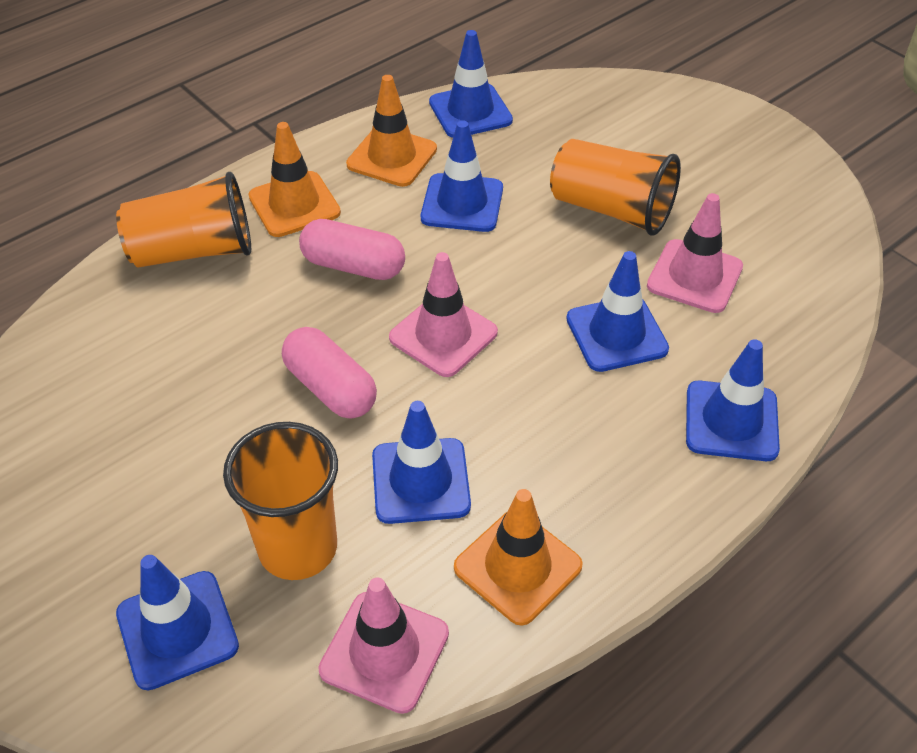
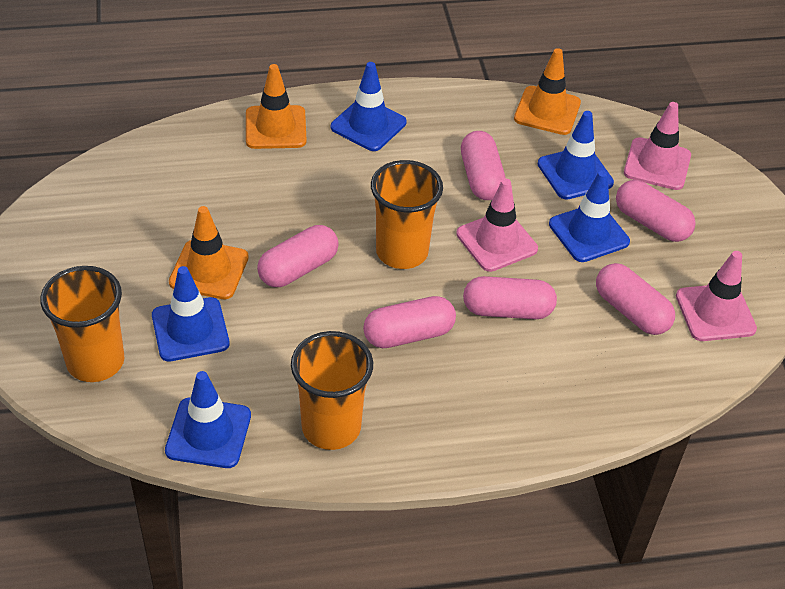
blue traffic cone: [116,555,239,690] [372,401,471,524] [421,120,503,232] [429,30,513,138] [566,251,669,372] [686,339,780,461] = 6 -> [152,266,229,362] [165,371,251,468] [331,62,407,151] [538,111,614,200] [549,170,630,262] = 5
pink capsule: [282,327,377,419] [299,219,405,280] = 2 -> [257,225,339,287] [363,296,456,348] [461,131,506,200] [463,276,557,319] [596,263,675,335] [616,180,696,242] = 6

